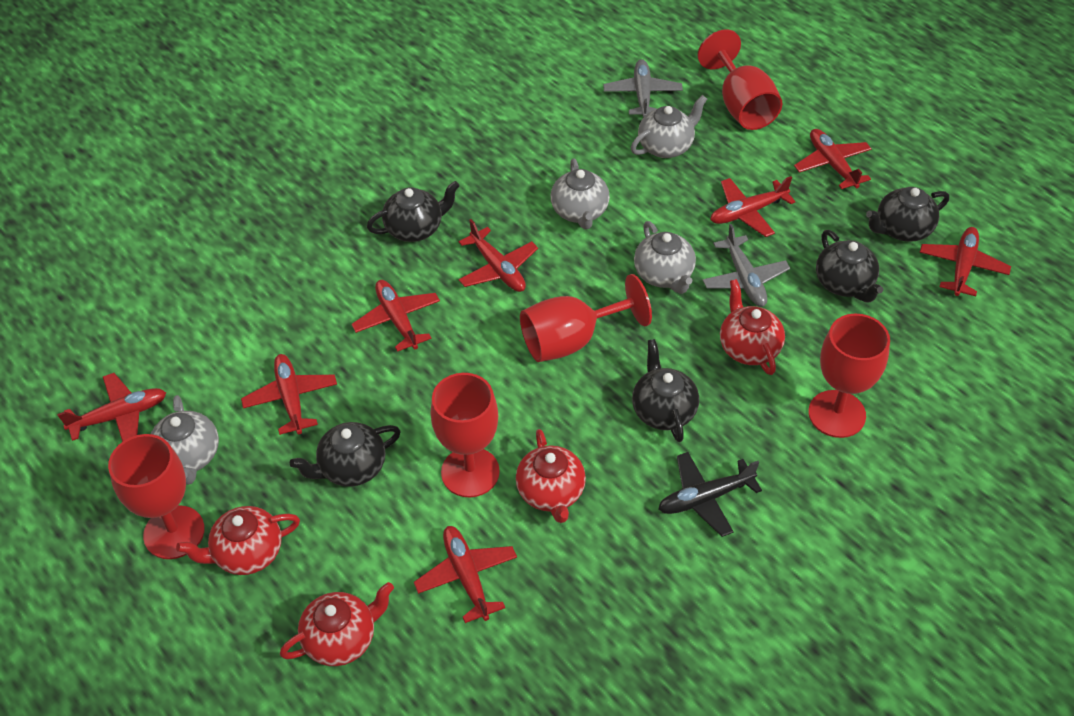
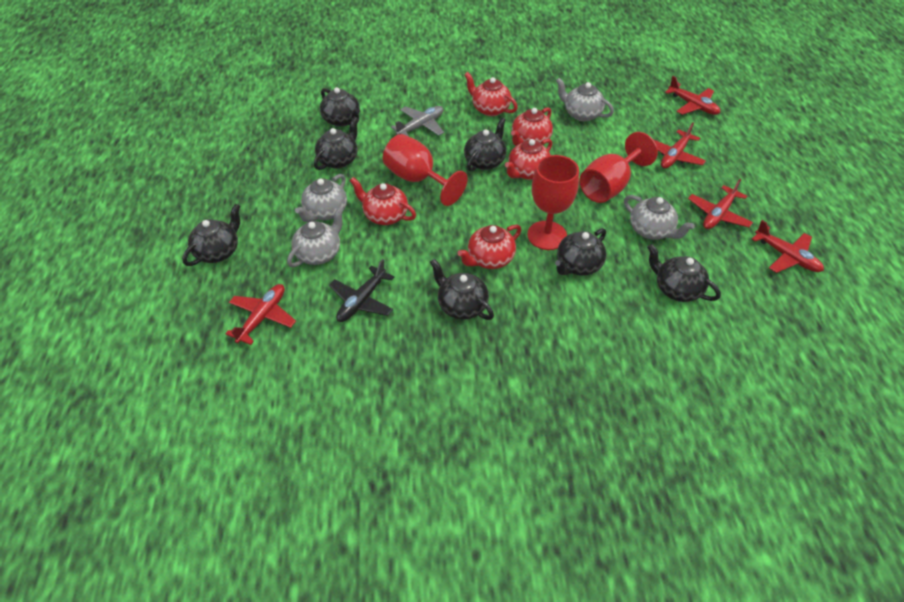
black teapot: [290,422,401,487] [367,181,460,242] [632,339,699,442] [816,230,883,303] [866,187,949,242] = 5 -> [182,203,240,266] [314,117,358,170] [320,87,360,127] [430,259,494,320] [464,118,506,171] [555,228,606,276] [647,244,721,302] = 7
grey plane: [603,59,683,117] [703,224,790,307] = 2 -> [391,106,444,136] = 1
red goblet: [108,434,205,559] [431,373,500,497] [520,274,652,362] [698,30,782,130] [808,314,890,438] = 5 -> [383,134,468,206] [527,155,579,250] [580,132,658,203] = 3
red plane: [57,373,166,442] [241,354,337,435] [351,280,440,352] [414,526,517,623] [459,219,538,292] [710,176,795,237] [794,129,872,189] [920,227,1011,296] = 8 -> [225,284,296,345] [654,122,706,168] [665,76,720,115] [688,179,753,229] [752,220,824,273] = 5
red teapot: [176,506,300,575] [280,582,394,666] [516,429,586,523] [720,279,785,375] = 4 -> [350,177,416,225] [458,225,521,269] [464,72,518,116] [505,139,552,180] [511,107,553,146] = 5

